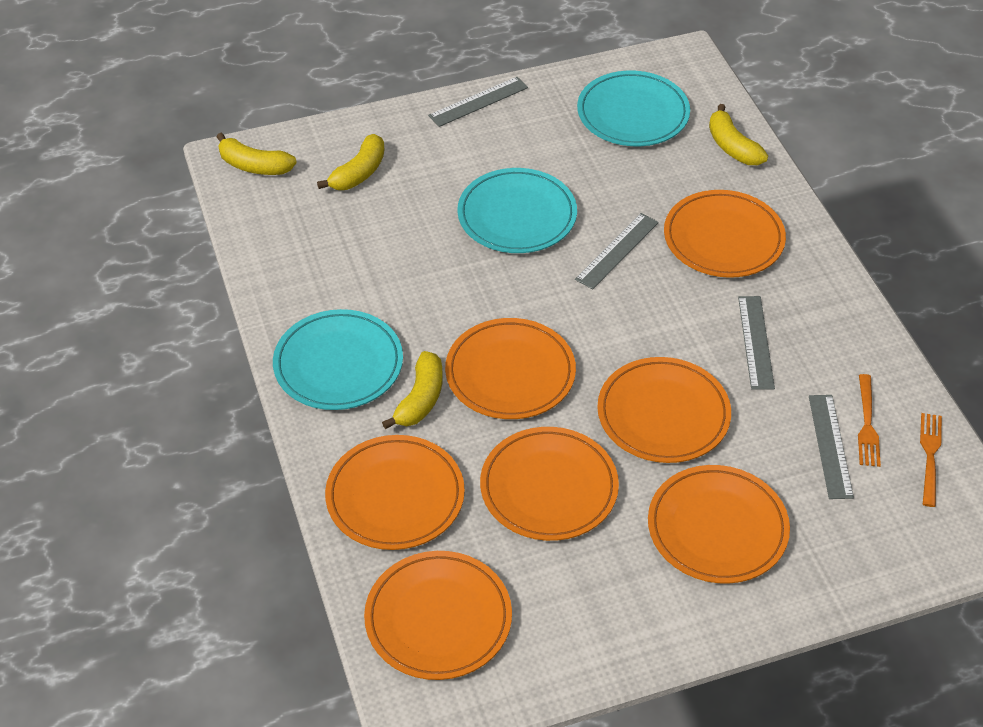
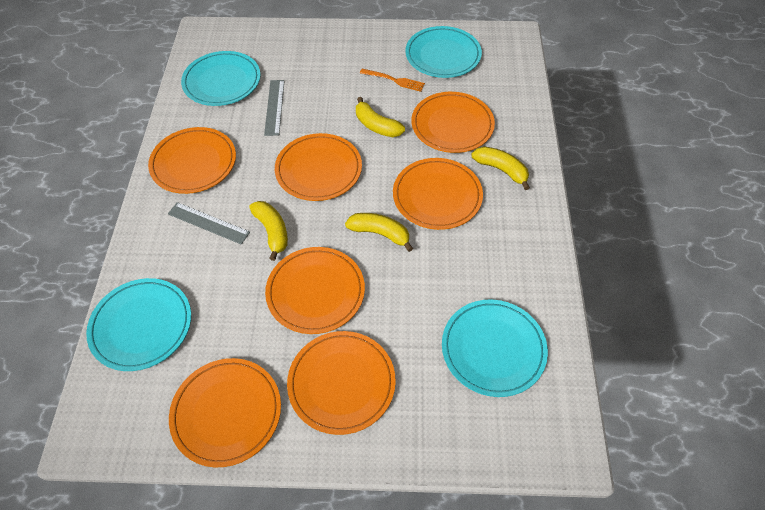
grey ruler: [428,77,528,127] [575,213,659,289] [738,296,775,390] [809,395,854,499] = 4 -> [168,202,250,245] [264,80,285,136] = 2
orange fork: [858,374,881,467] [920,413,942,507] = 2 -> [360,69,425,92] = 1
turquoise plate: [273,309,403,410] [457,168,577,253] [577,71,690,146] = 3 -> [86,278,191,371] [181,51,261,106] [405,26,482,78] [442,299,548,397] = 4

